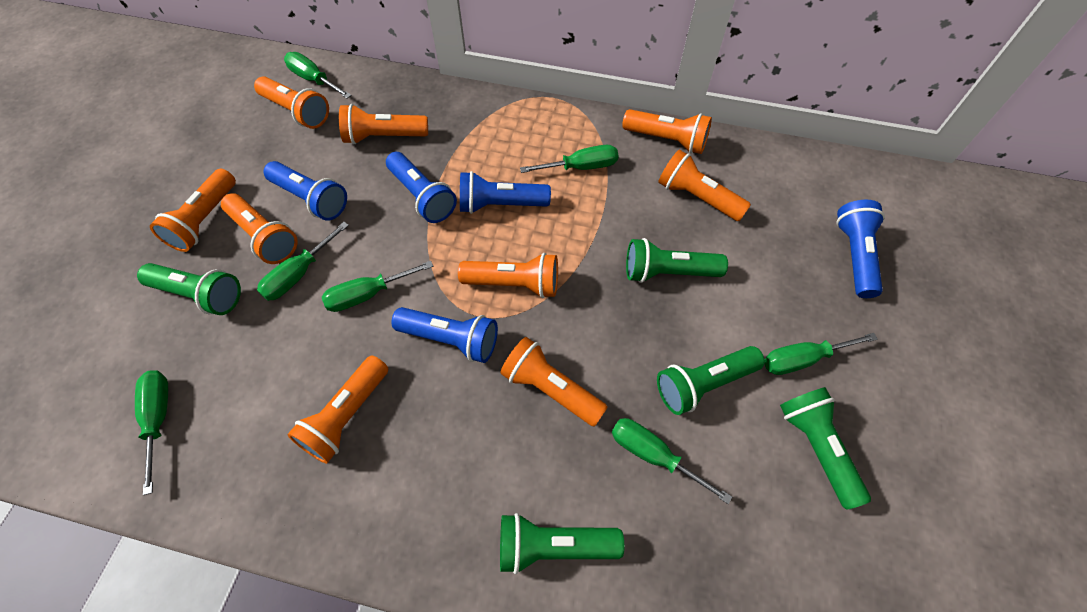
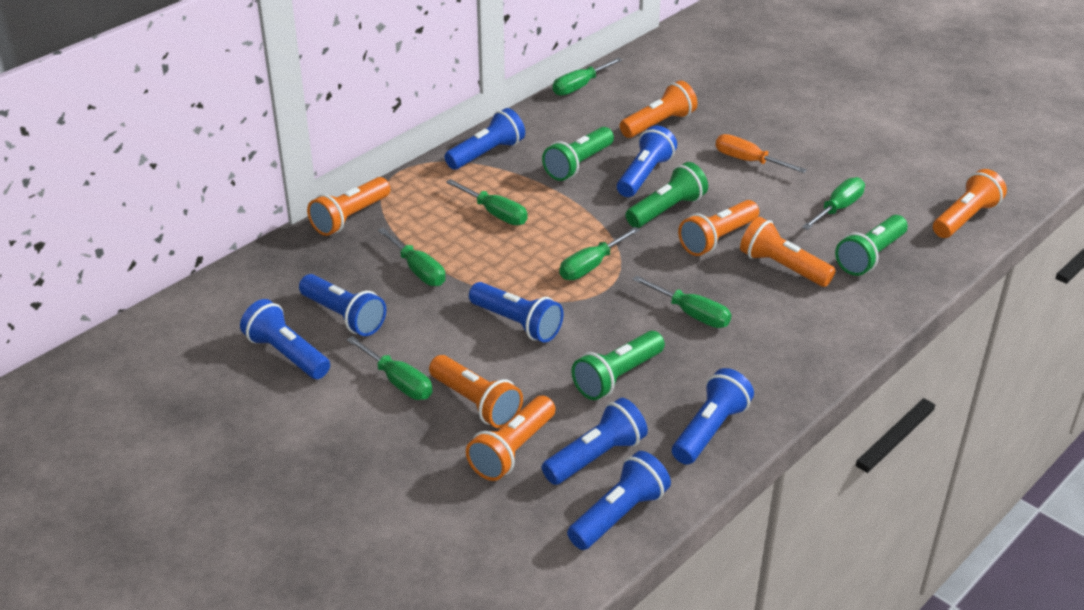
blue flashlight: [264,161,347,221] [386,152,457,223] [391,307,498,363] [460,171,551,214] [836,200,885,298] = 5 -> [240,299,330,379] [299,274,386,336] [444,108,525,170] [469,282,563,343] [542,398,648,485] [567,451,671,550] [617,125,677,197] [672,368,754,465] = 8
green flashlight: [137,263,241,315] [500,513,624,574] [626,238,728,283] [657,346,765,415] [780,387,871,510] = 5 -> [542,127,614,181] [572,331,665,400] [626,162,708,228] [835,215,908,276] = 4
orange flashlight: [150,169,236,252] [221,193,298,264] [254,76,329,129] [287,356,388,464] [339,104,428,144] [458,253,558,298] [500,337,608,427] [622,109,712,154] [658,150,751,221] = 9 -> [307,177,390,236] [429,355,523,428] [466,395,555,481] [620,80,698,138] [678,200,759,256] [740,217,836,287] [933,169,1007,238] = 7
orange screwdriver: none = 0 -> [715,134,807,173] = 1

